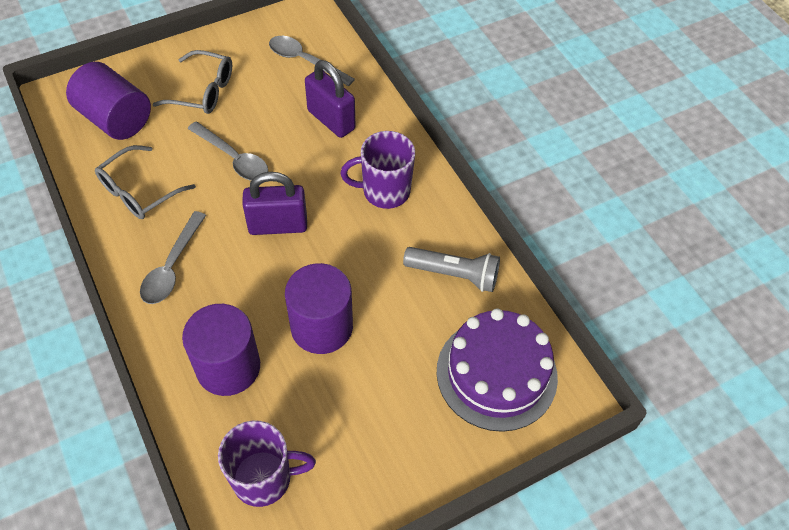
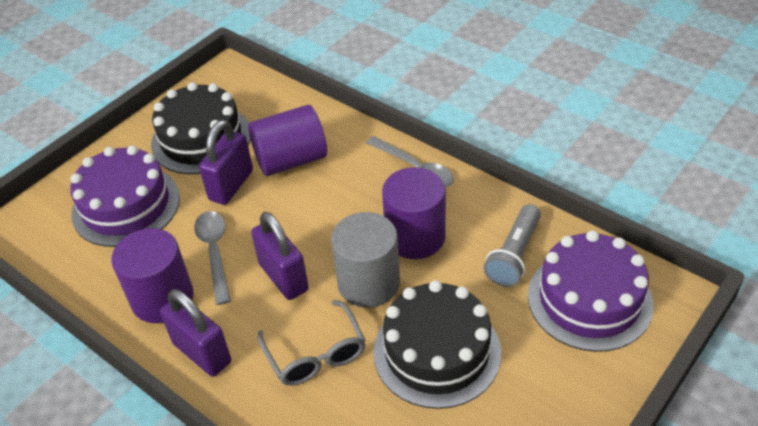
black cake: none = 0 -> [151,82,250,174] [373,280,501,409] = 2
grey cylinder: none = 0 -> [331,212,400,308] = 1
grey glasses: [95,145,196,219] [152,50,232,114] = 2 -> [258,300,366,386] = 1
grey spoon: [140,211,206,304] [188,121,268,181] [269,36,355,86] = 3 -> [194,211,231,305] [366,136,454,187] = 2
purple cake: [437,308,558,432] = 1 -> [70,145,180,247] [528,230,653,352] = 2
purple mug: [218,420,316,507] [340,131,415,209] = 2 -> none = 0
purple padlock: [242,172,307,235] [305,60,355,138] = 2 -> [160,289,231,377] [199,120,253,205] [251,212,309,300] = 3

